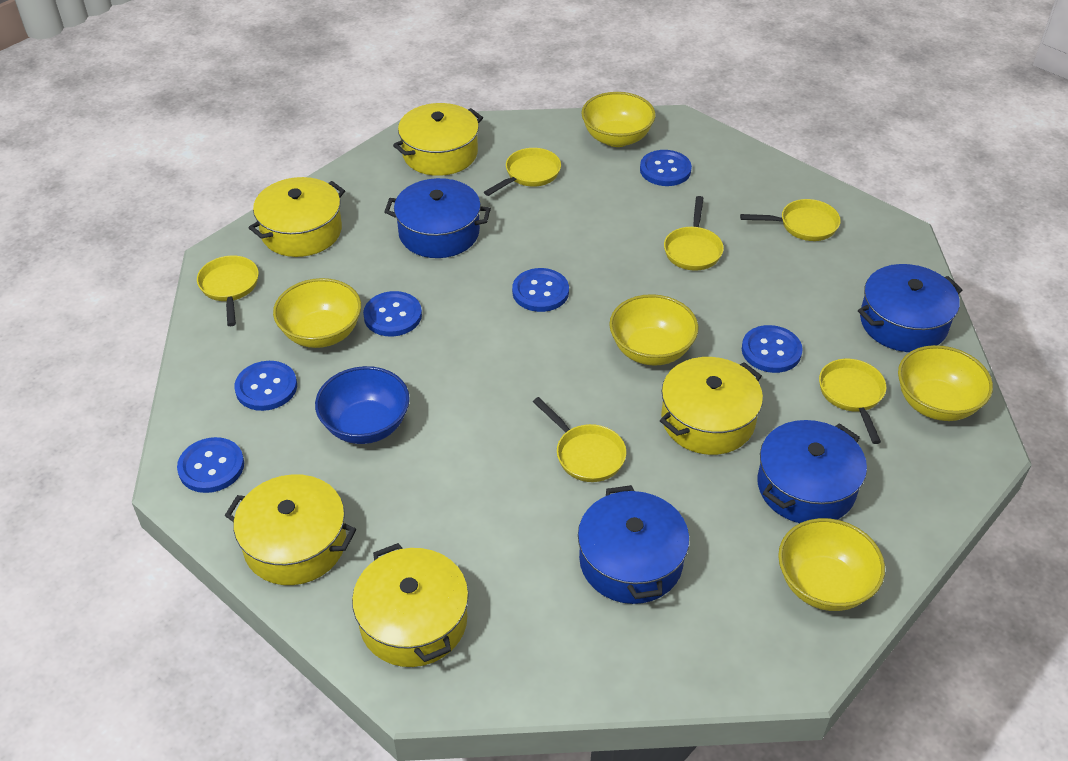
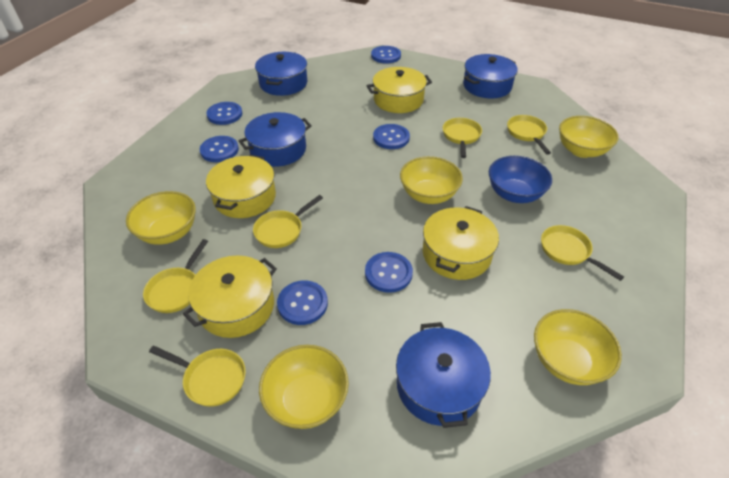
yellow pot: [225,474,356,585] [249,177,345,257] [352,543,469,667] [393,103,483,176] [660,357,763,455] = 5 -> [183,256,277,338] [206,155,276,218] [367,67,432,113] [423,206,499,280] = 4

